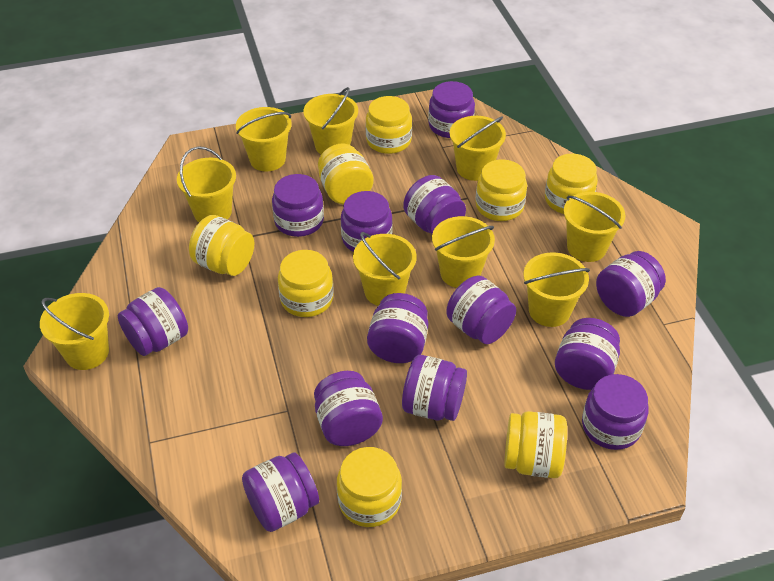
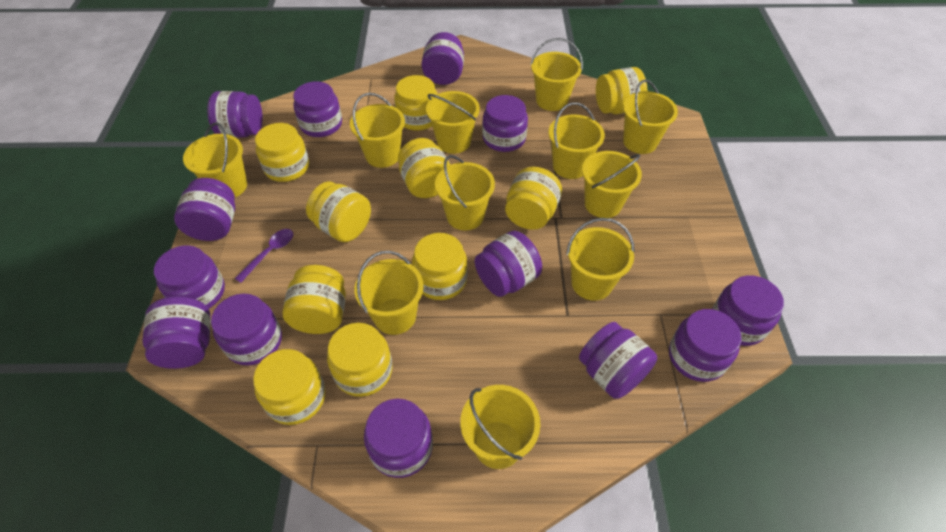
purple spoon: none = 0 -> [235,229,293,283] = 1
yellow bucket: [40,293,109,370] [177,146,236,222] [236,107,292,171] [303,87,358,154] [353,232,417,306] [432,216,495,288] [450,116,506,181] [523,252,590,327] [564,192,625,262] = 9 -> [183,122,247,197] [350,93,405,168] [354,251,424,335] [426,91,480,154] [435,155,495,230] [460,385,540,469] [531,38,583,111] [548,102,605,179] [566,218,635,301] [582,151,642,218] [623,79,678,154] = 11
yellow jar: [189,215,254,276] [278,250,334,317] [318,144,374,204] [337,447,402,527] [366,96,412,154] [476,159,527,221] [504,411,567,478] [545,154,598,214] = 8 -> [253,349,326,425] [255,123,309,182] [282,265,346,334] [306,181,371,242] [327,323,393,397] [394,75,438,131] [398,138,450,198] [412,233,468,300] [505,167,562,230] [596,67,647,114] = 10

